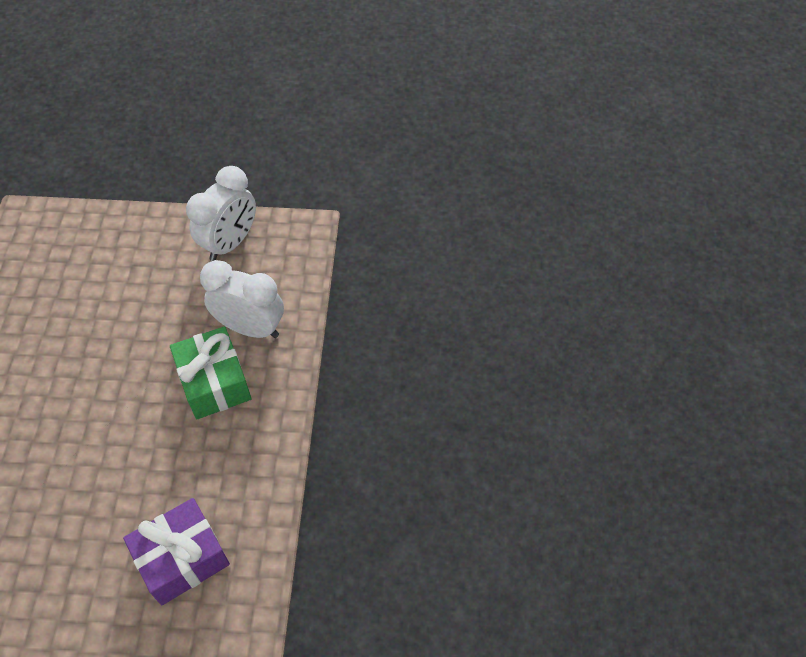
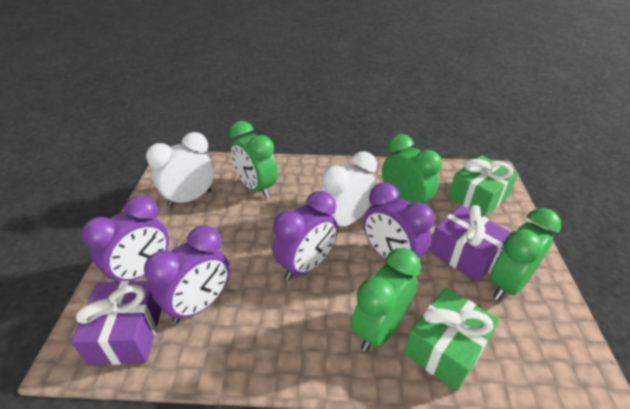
green clock: none = 0 -> [229,121,278,198] [351,248,421,352] [382,134,442,204] [489,208,561,301] = 4
green gift: [170,326,251,419] = 1 -> [404,288,499,392] [448,155,519,217] = 2
purple clock: none = 0 -> [81,195,169,282] [144,226,230,324] [272,191,338,280] [364,183,434,259] = 4
purple gift: [123,498,230,605] = 1 -> [71,281,162,365] [429,205,512,282] = 2

